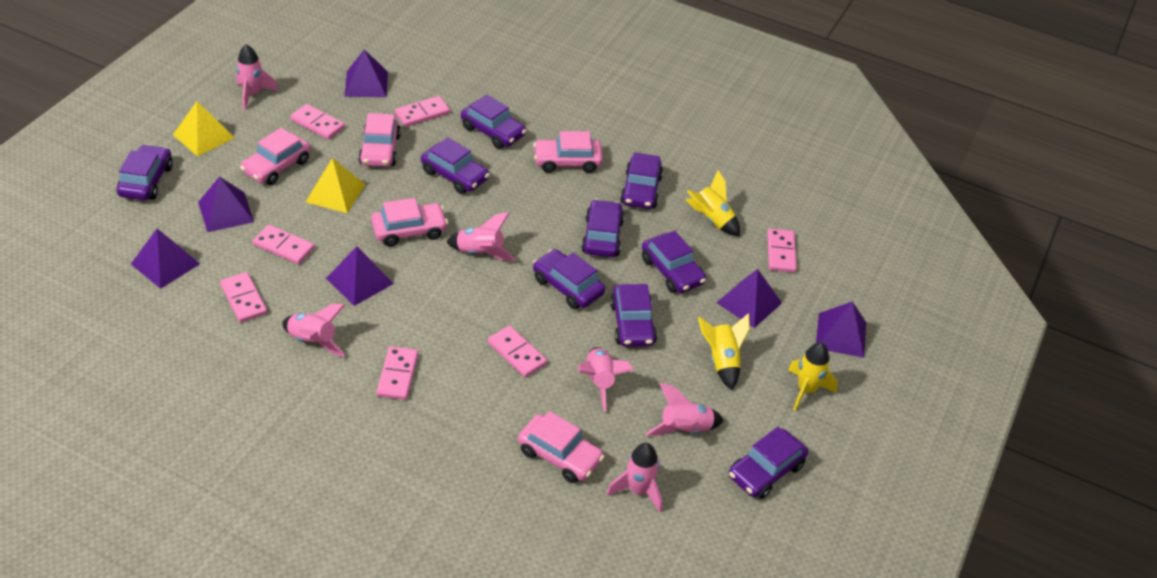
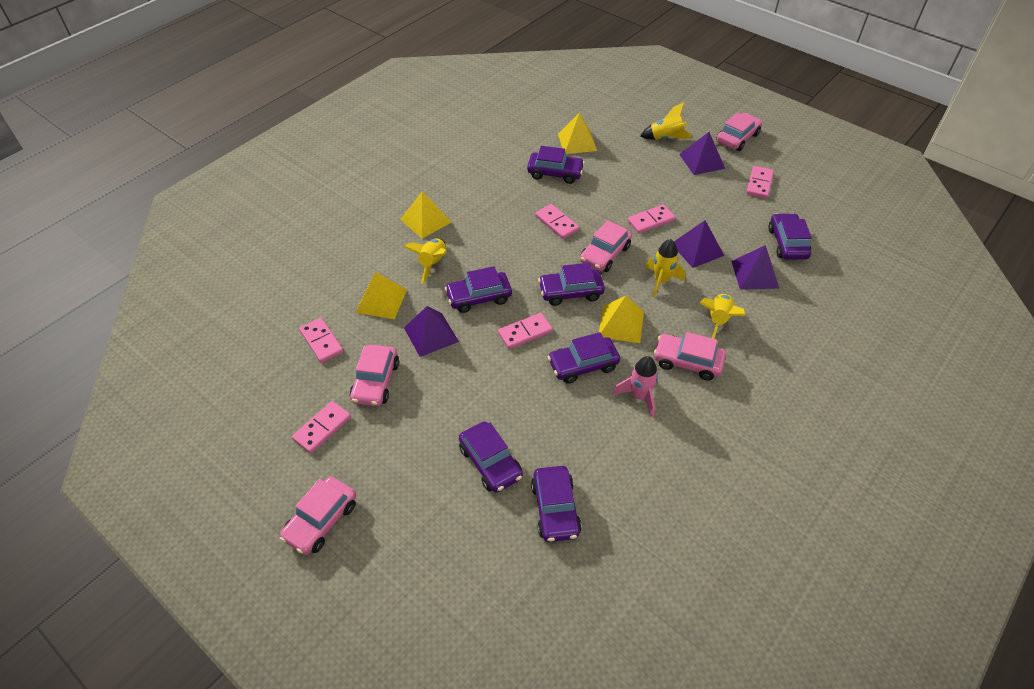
pink domino: [220,272,267,323] [252,225,315,264] [290,104,345,140] [376,346,418,400] [395,96,450,127] [488,325,547,377] [767,229,797,273] = 7 -> [292,401,351,453] [299,318,343,363] [498,313,553,349] [535,204,579,239] [627,204,676,234] [746,166,774,199] = 6
pink rocket: [236,45,279,110] [282,304,346,357] [446,212,516,261] [578,347,634,411] [607,443,662,513] [646,383,724,436] = 6 -> [613,356,658,417] = 1
purple car: [116,144,173,200] [421,137,490,194] [461,95,526,149] [533,249,605,309] [581,199,624,257] [610,284,657,347] [620,152,663,209] [642,230,706,293] [729,427,808,499] = 9 -> [445,266,512,313] [459,421,523,493] [527,146,585,184] [531,466,582,542] [538,263,605,306] [548,332,620,384] [768,213,812,260] = 7
purple pyramid: [131,229,200,289] [198,176,254,232] [326,246,394,306] [344,50,388,97] [717,269,782,328] [816,301,866,358] = 6 -> [404,306,459,357] [674,220,724,268] [679,132,725,175] [731,245,779,290] = 4
yellow pyramid: [173,101,235,157] [306,158,366,213] = 2 -> [355,272,407,319] [400,191,451,239] [558,113,597,154] [599,296,644,343] = 4
yellow rocket: [686,170,740,236] [698,313,750,390] [788,342,838,411] = 3 -> [404,238,447,284] [640,102,693,140] [645,239,686,297] [700,293,745,339] = 4

